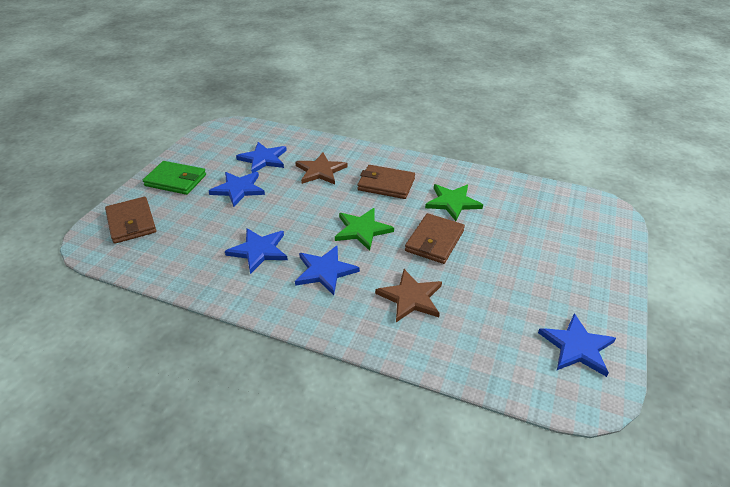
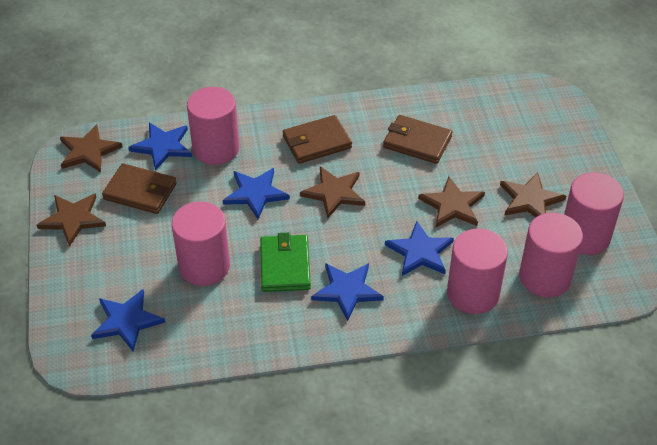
brown star: [295,153,348,185] [375,269,442,322] = 2 -> [37,193,106,247] [60,124,123,173] [300,167,365,218] [418,176,485,227] [500,172,566,218] = 5
green star: [335,208,394,251] [425,184,483,221] = 2 -> none = 0
pink cylinder: none = 0 -> [172,202,230,286] [187,87,239,165] [447,228,508,314] [519,213,583,297] [564,172,624,255] = 5

